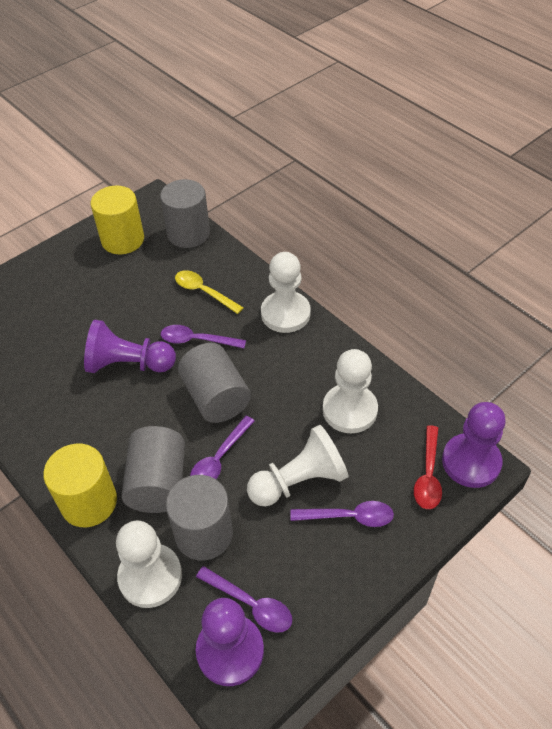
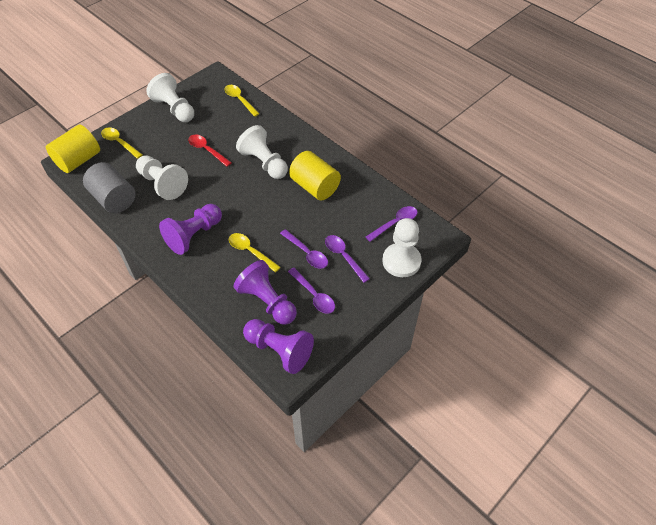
grey cylinder: [121,426,185,513] [160,179,210,248] [166,475,233,561] [178,343,251,423] = 4 -> [83,162,135,213] = 1
yellow spoon: [175,270,244,314] = 1 -> [101,127,142,159] [225,85,259,117] [229,233,281,272] = 3

